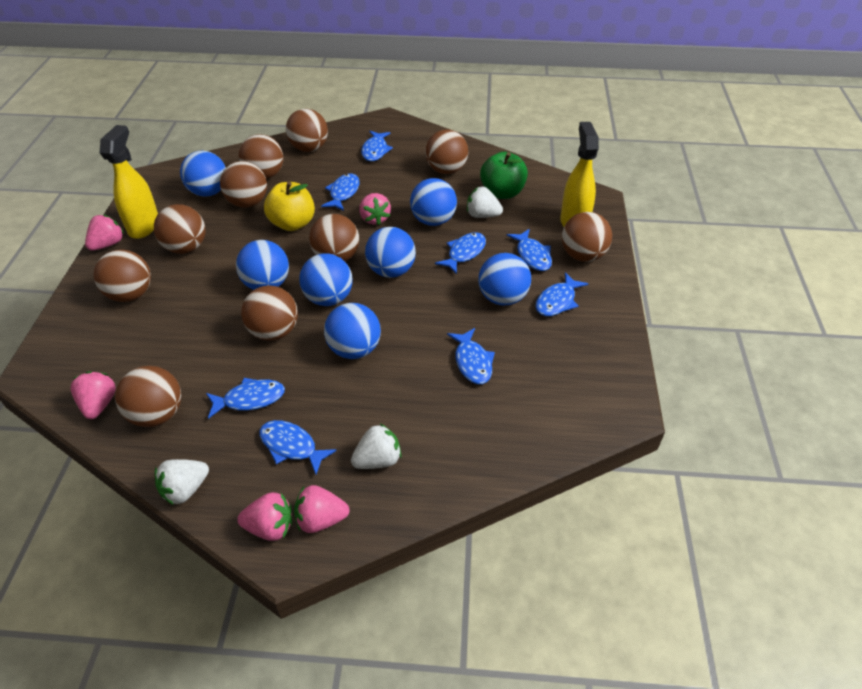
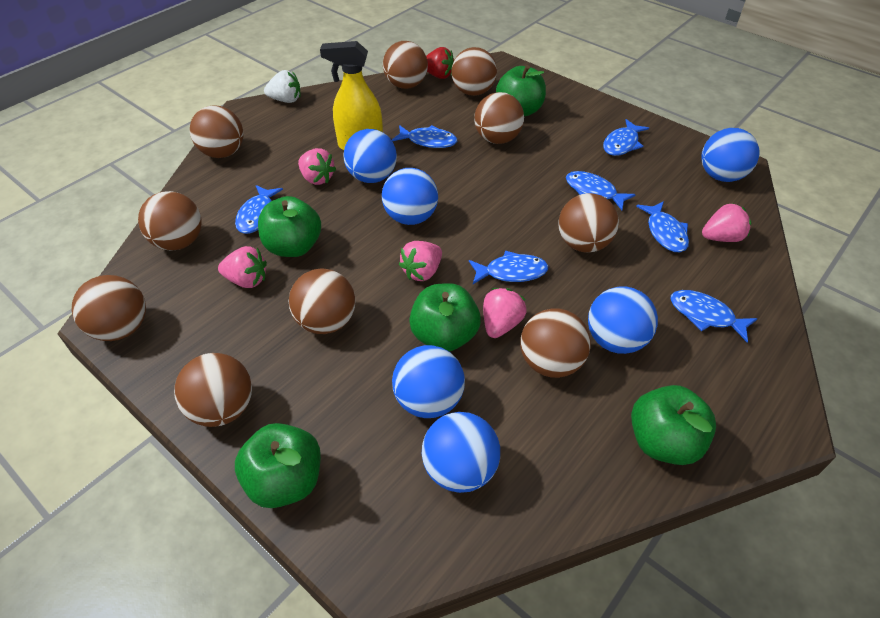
blue ball: [180,151,226,197] [236,240,289,290] [299,253,352,306] [324,303,381,359] [365,227,416,278] [410,178,457,226] [478,253,531,306] = 7 -> [343,129,397,183] [382,168,438,225] [392,345,465,418] [422,412,500,493] [588,286,658,354] [701,128,760,182] = 6
blue fish: [206,378,285,419] [259,420,337,474] [321,173,360,211] [361,131,393,161] [435,232,486,275] [447,328,495,384] [506,229,552,271] [535,272,588,316] = 8 -> [235,185,283,234] [392,125,457,148] [469,251,548,284] [566,171,636,210] [603,119,649,156] [636,201,689,252] [670,290,758,342] = 7
green apple: [480,152,528,199] = 1 -> [235,423,321,508] [258,196,321,257] [409,283,481,351] [496,65,546,116] [631,385,716,465] = 5
red strawberry: none = 0 -> [426,47,454,79] = 1
white strawberry: [155,459,209,505] [351,424,401,469] [467,187,503,218] = 3 -> [264,70,301,103] = 1
yellow apple: [264,182,315,231] = 1 -> none = 0
yellow spray bottle: [100,125,158,239] [560,122,599,227] = 2 -> [320,41,383,150] = 1

